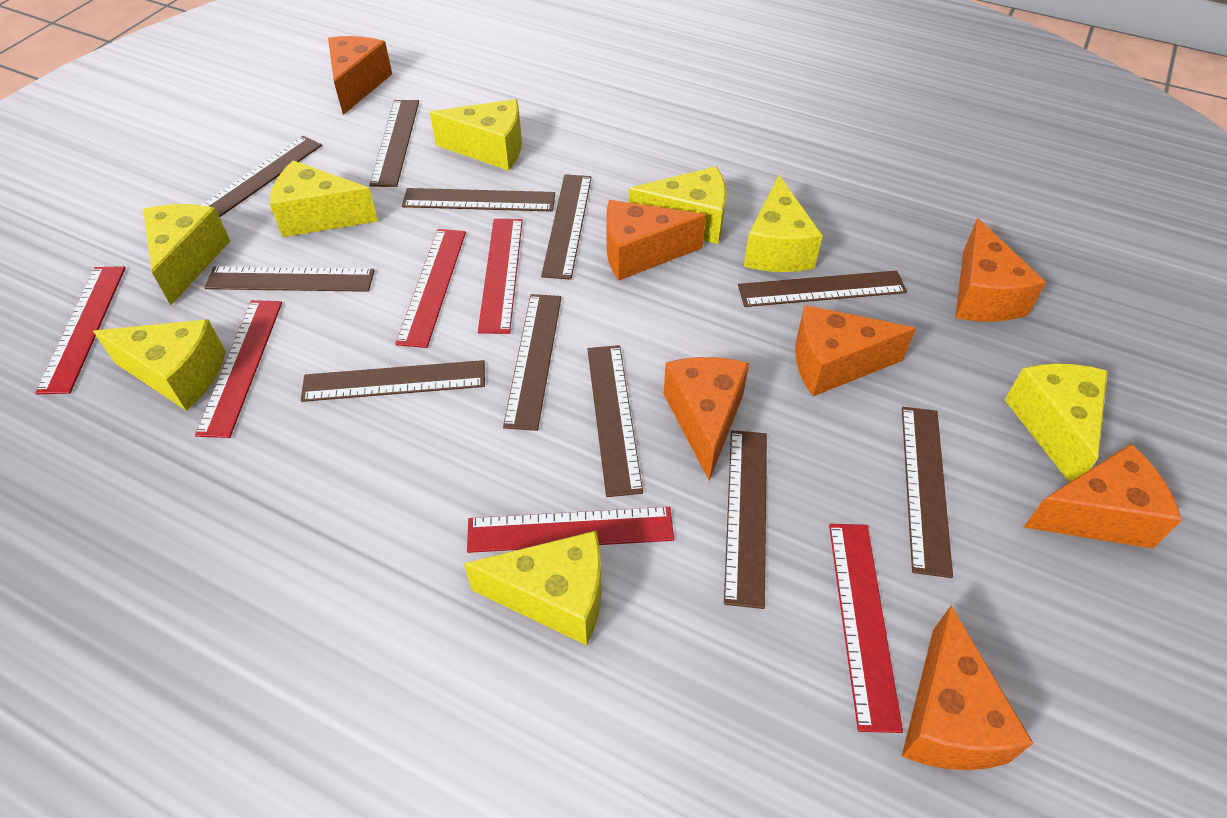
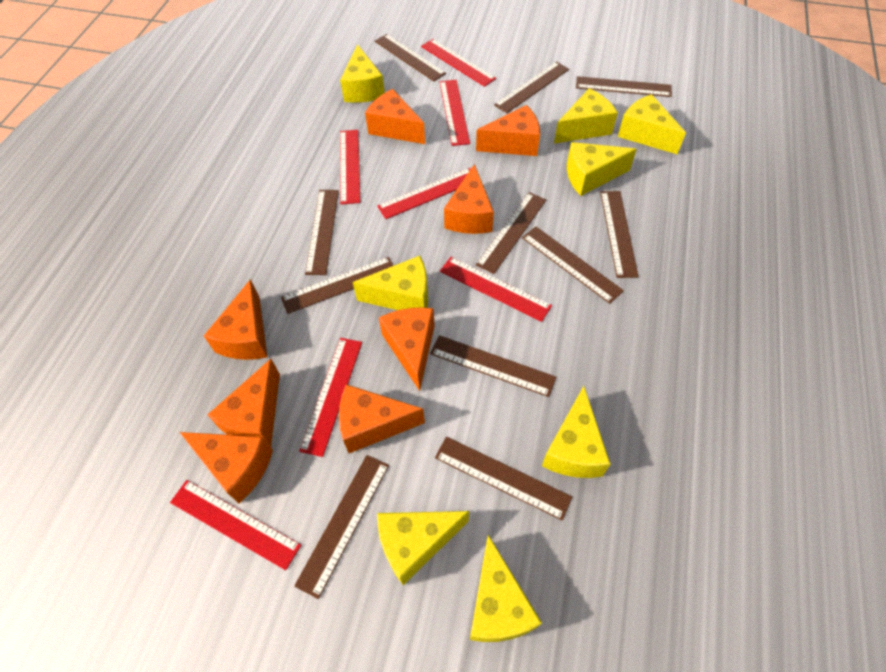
orange cheese: [328,36,392,115] [606,200,706,281] [664,357,749,481] [795,305,916,396] [902,606,1033,770] [955,218,1046,322] [1024,444,1182,548] = 7 -> [180,432,273,503] [204,279,267,360] [208,359,280,447] [339,384,425,453] [365,89,425,144] [379,307,435,391] [444,164,494,234] [476,105,540,156] = 8
red ruler: [35,266,126,394] [195,300,282,438] [395,229,466,348] [467,507,674,553] [478,219,523,334] [829,524,903,733] = 6 -> [170,480,301,570] [299,338,362,457] [340,130,360,205] [377,168,470,219] [421,39,496,87] [440,80,470,146] [440,257,552,322] = 7

